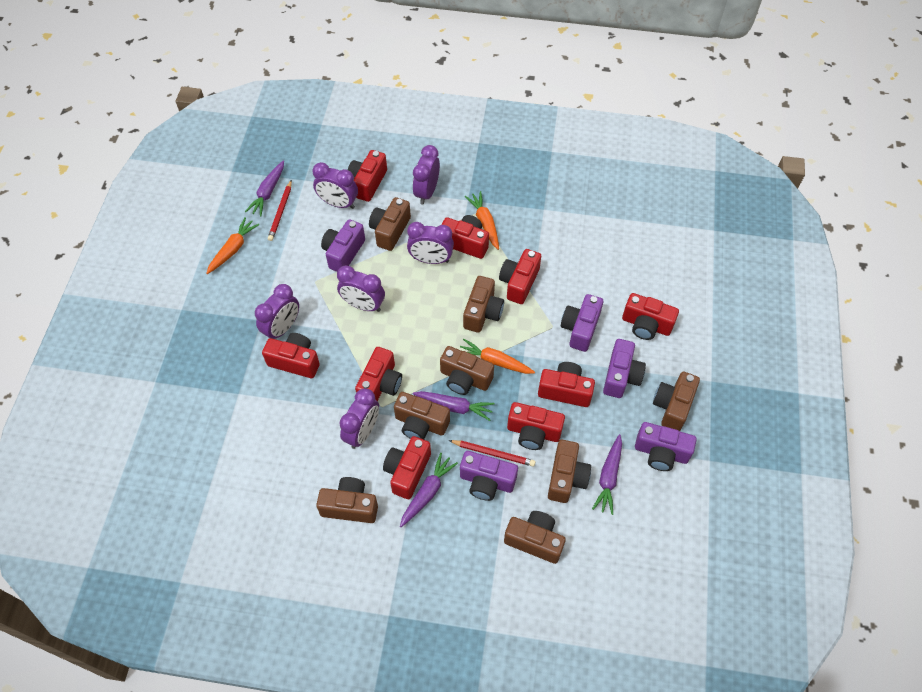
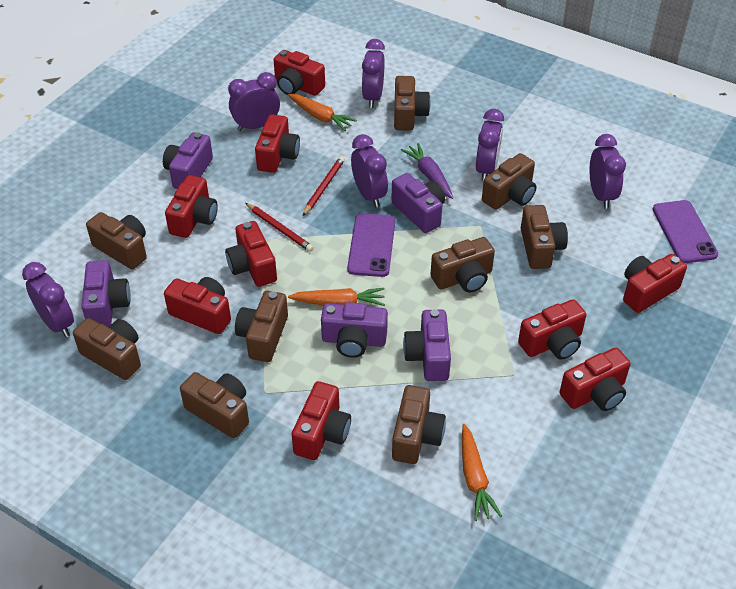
brown camera: [316,477,378,523] [369,197,411,251] [394,392,450,440] [440,346,494,395] [463,276,504,333] [504,511,566,564] [548,440,591,503] [653,372,700,431] = 8 -> [73,318,141,380] [86,212,147,269] [180,372,249,438] [235,291,288,362] [392,385,446,464] [394,76,431,131] [431,237,495,293] [482,153,537,210] [521,205,568,269] = 9
purple carrot: [245,161,284,216] [400,453,458,527] [413,391,495,421] [592,434,622,515] = 4 -> [401,143,453,199] = 1
purple phone: none = 0 -> [347,213,395,277] [653,200,718,263] = 2

